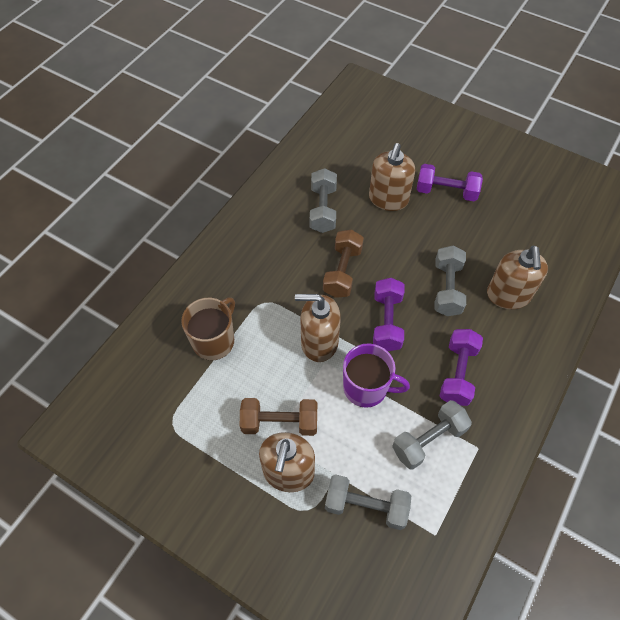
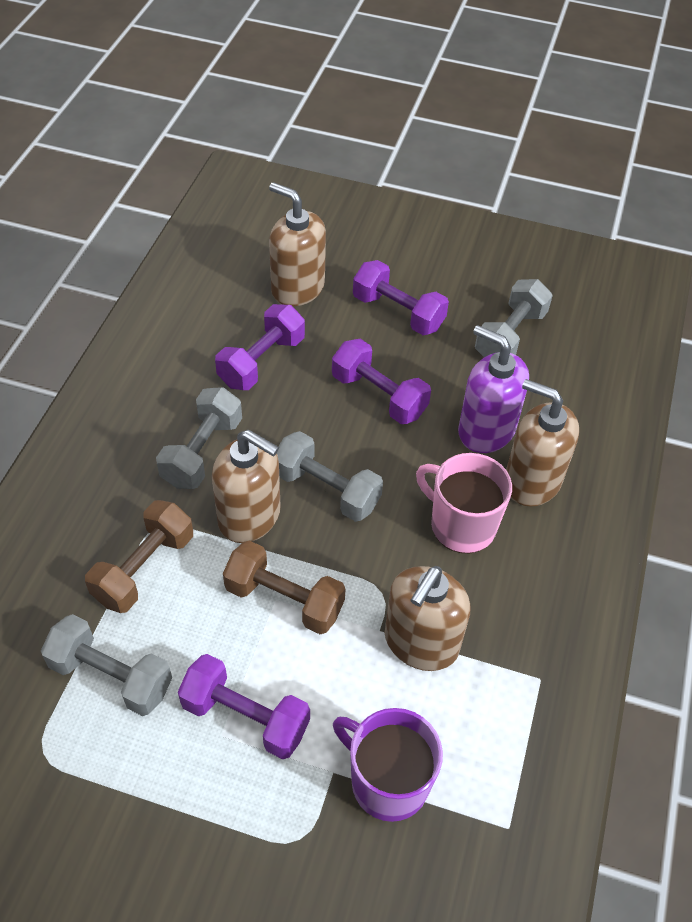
brown mug: [181,297,235,361] = 1 -> none = 0
pink mug: none = 0 -> [416,453,512,553] = 1
purple dumbbell: [373,278,405,351] [417,164,483,201] [440,329,483,406] = 3 -> [178,654,310,759] [215,304,305,390] [332,339,431,424] [353,260,449,335] = 4
purple soap dispenser: none = 0 -> [458,325,529,453] = 1

